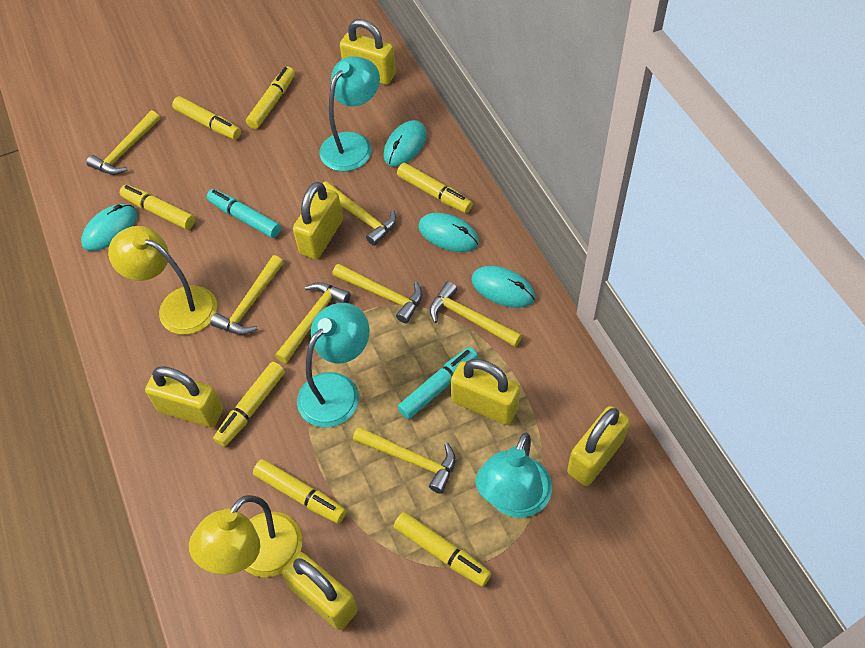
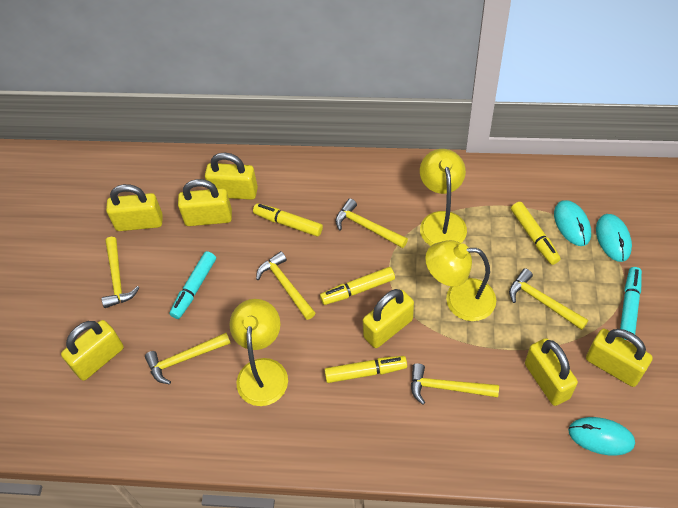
turquoise lamp: [297,303,369,427] [320,56,380,171] [476,432,552,518] = 3 -> none = 0
turquoise mouse: [81,204,137,251] [384,120,427,167] [418,213,479,252] [471,266,535,308] = 4 -> [554,200,591,246] [568,417,635,455] [596,214,632,262] = 3
yellow hammer: [86,110,160,175] [210,255,284,335] [275,282,351,364] [323,181,396,246] [332,264,422,323] [353,427,455,494] [430,281,522,347] = 7 -> [102,237,140,308] [145,333,231,384] [256,251,315,320] [335,198,408,248] [411,363,499,405] [509,269,588,330] = 6
yellow lamp: [108,226,217,335] [189,495,302,577] = 2 -> [229,299,288,406] [420,149,467,246] [425,240,496,321] = 3
yellow marker: [120,185,195,229] [172,96,241,140] [213,362,285,447] [246,66,295,129] [253,459,346,524] [394,512,491,587] [397,163,473,213] = 7 -> [253,203,323,237] [320,267,395,305] [324,356,407,383] [511,202,561,265] = 4
yellow padlock: [145,366,223,428] [282,552,358,630] [293,182,343,259] [340,19,396,85] [451,359,520,425] [567,406,630,486] = 6 -> [61,320,124,381] [106,184,163,231] [178,179,232,226] [205,153,258,200] [363,289,414,348] [525,338,578,406] [586,329,653,387] = 7

